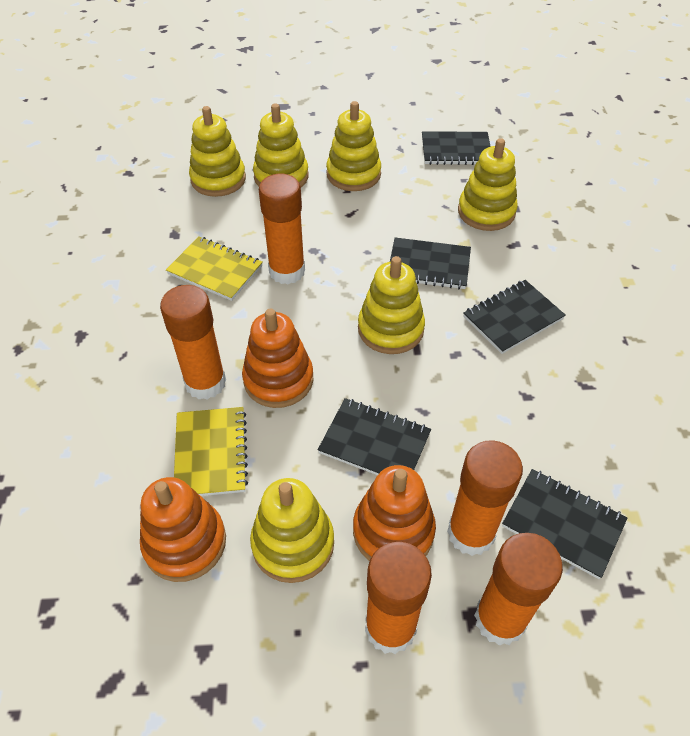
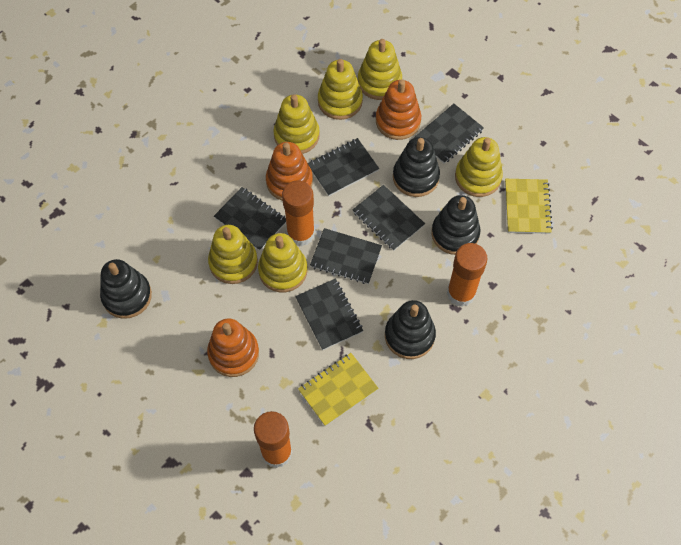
black notebook: [318,398,431,475] [390,238,471,289] [422,131,491,165] [463,280,566,354] [502,469,627,579] = 5 -> [214,187,286,251] [295,279,363,350] [308,138,379,196] [310,228,382,284] [353,185,425,251] [415,104,484,164] = 6
black stacking toy: none = 0 -> [100,259,152,319] [385,300,436,359] [393,137,440,197] [431,195,480,255] = 4
orange glue stick: [160,285,226,400] [259,174,305,285] [365,542,432,654] [447,440,523,556] [474,533,563,646] = 5 -> [254,411,292,468] [282,180,315,246] [447,243,487,307] = 3

